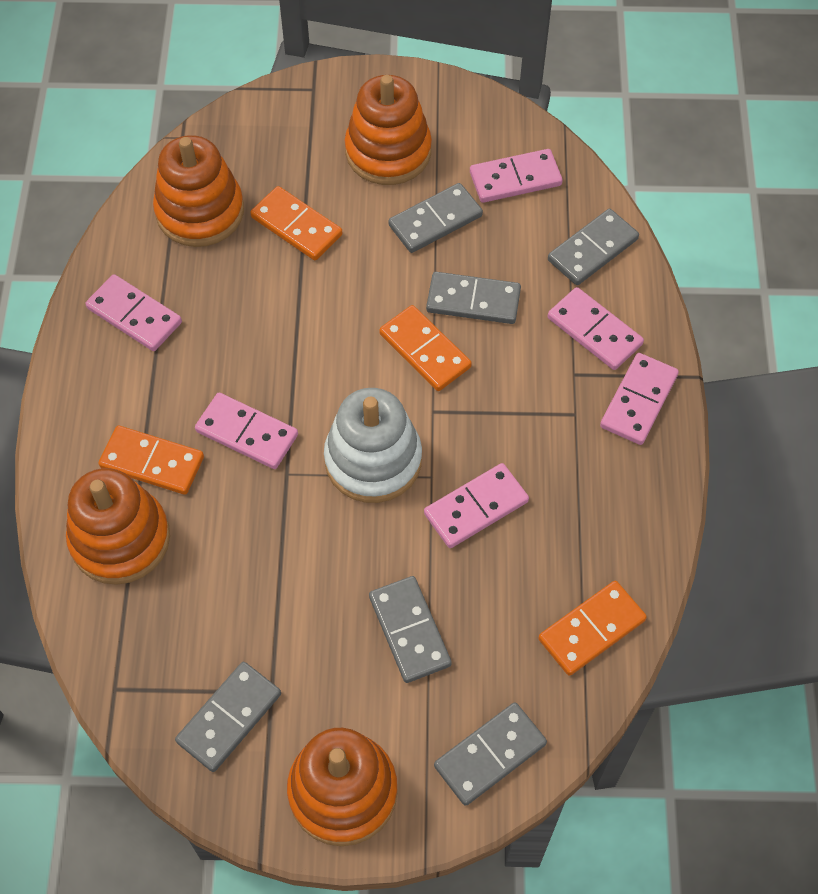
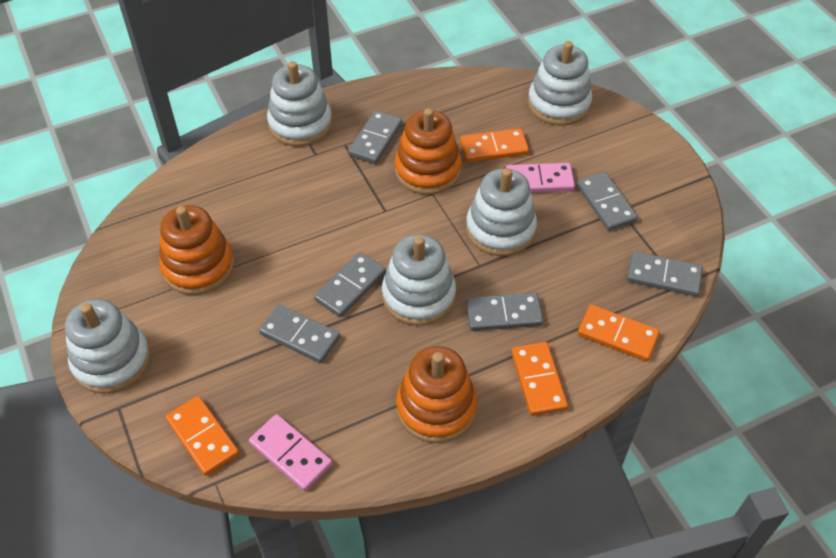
orange stacking toy: [66,468,170,585] [153,135,244,247] [287,728,398,846] [345,75,432,185] = 4 -> [159,205,234,295] [395,108,462,195] [396,346,477,443] = 3
pink domino: [86,274,182,351] [195,393,298,469] [424,463,529,548] [470,149,563,203] [547,287,644,370] [600,353,679,445] = 6 -> [249,414,333,491] [506,163,575,192] = 2
white stacking toy: [324,388,422,503] = 1 -> [65,299,151,394] [267,61,332,147] [382,234,456,326] [466,168,537,256] [528,41,592,126] = 5

